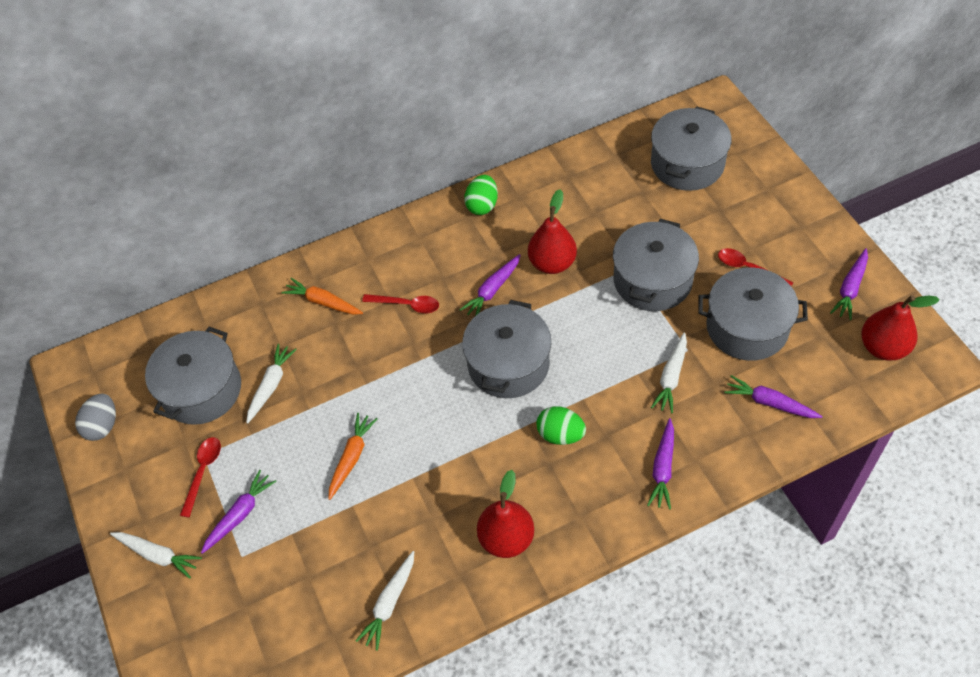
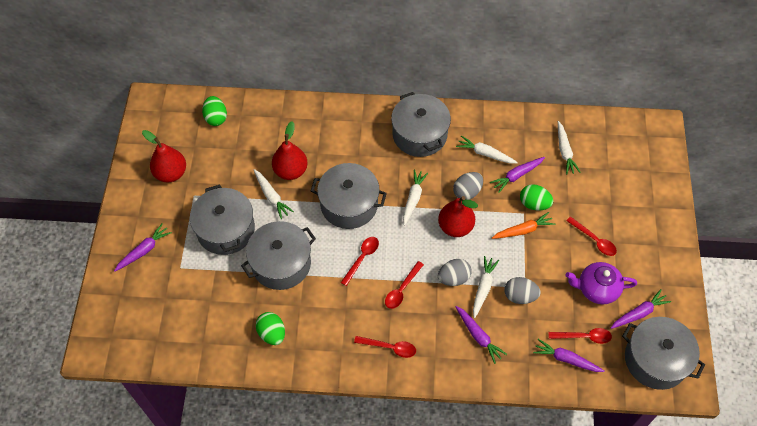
green egg: [464,175,498,215] [536,406,586,445] = 2 -> [202,96,227,126] [256,312,285,345] [520,184,553,210] = 3
grey egg: [75,394,116,441] = 1 -> [438,259,472,286] [453,172,483,200] [504,277,541,304] = 3
orange carrot: [281,278,363,315] [328,413,378,500] = 2 -> [492,212,555,239] = 1
purple teapot: none = 0 -> [566,262,637,304] = 1
red spoon: [180,437,221,518] [362,294,439,313] [718,248,793,286] = 3 -> [341,237,379,286] [354,336,416,358] [385,261,424,309] [548,328,612,344] [566,217,617,256] = 5
white carrot: [110,532,202,579] [246,344,297,424] [356,551,414,651] [651,332,687,413] = 4 -> [254,169,294,219] [403,169,428,226] [456,136,518,164] [473,256,499,318] [558,121,580,175] = 5

